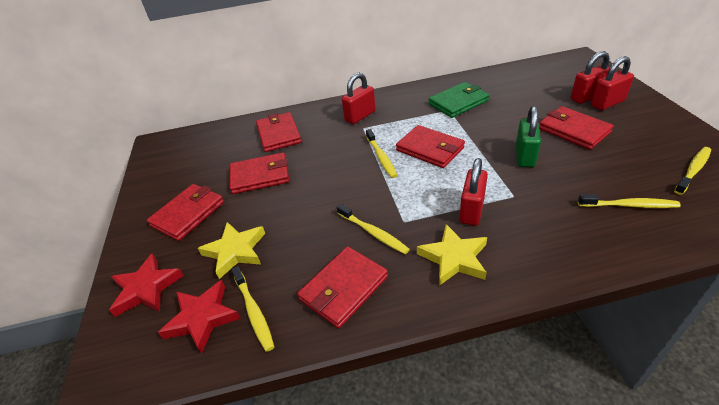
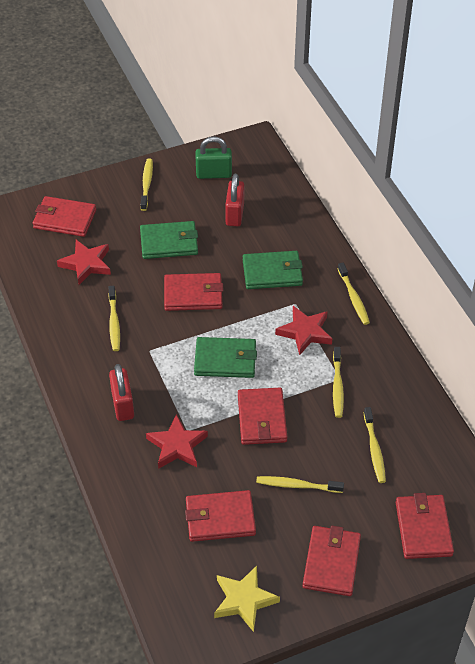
green wallet: [428,82,489,118] = 1 -> [140,221,198,259] [194,337,257,378] [243,251,303,289] = 3
red padlock: [342,73,375,124] [459,158,488,226] [571,51,610,104] [591,56,634,110] = 4 -> [109,364,134,421] [225,174,244,226] = 2
red star: [109,253,184,317] [158,280,241,354] = 2 -> [57,240,111,285] [146,414,208,469] [275,306,332,356] = 3
yellow star: [198,222,265,279] [417,224,487,286] = 2 -> [214,566,280,632] = 1
yellow toothbrush: [231,266,274,352] [337,204,410,254] [366,129,397,178] [578,194,681,208] [674,147,711,195] = 5 -> [108,286,120,351] [140,158,153,211] [256,476,344,493] [333,347,344,418] [338,263,370,325] [364,407,386,483] = 6

